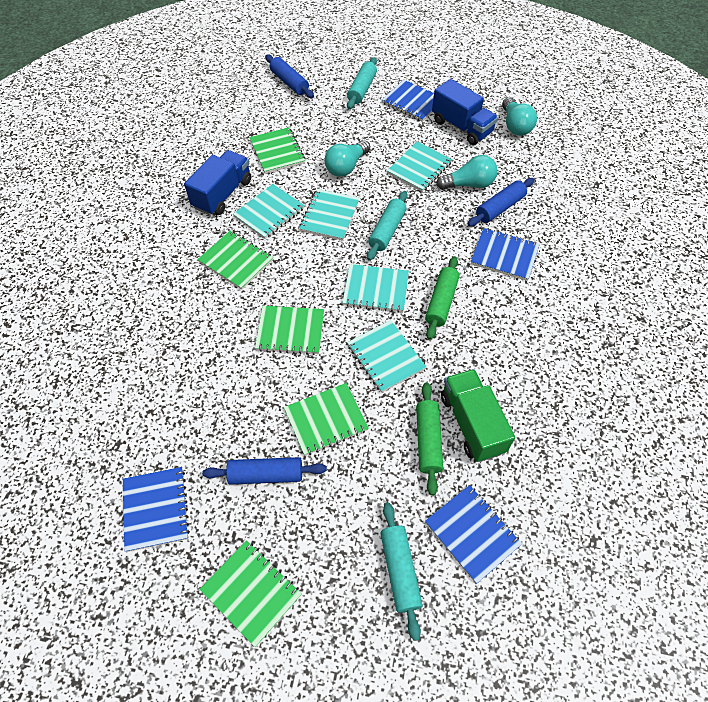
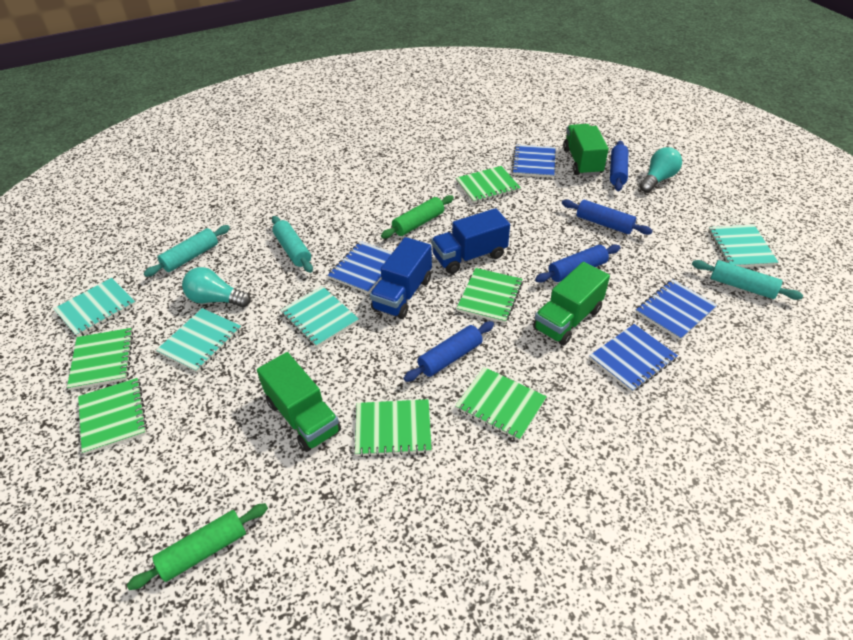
blue rolling pin: [202,457,327,485] [265,55,314,98] [468,178,535,227] = 3 -> [403,321,494,382] [535,245,620,283] [562,200,653,235] [610,140,628,191] = 4
green notebook: [197,231,273,290] [200,540,301,647] [249,127,306,174] [255,306,324,355] [284,383,369,456] = 5 -> [67,328,134,390] [78,378,147,455] [355,399,432,457] [455,367,547,441] [456,166,521,203] [456,268,523,323] = 6
green truck: [441,369,515,462] = 1 -> [257,352,341,452] [533,262,610,346] [563,124,609,176] = 3
turquoise light bulb: [324,140,370,177] [436,155,498,190] [502,97,537,136] = 3 -> [182,267,251,307] [640,147,682,193] = 2
turquoise notebook: [233,184,305,239] [299,189,359,241] [342,264,409,313] [347,320,426,393] [387,142,452,192] = 5 -> [54,278,136,337] [156,308,241,373] [281,286,359,348] [708,225,778,267] = 4

